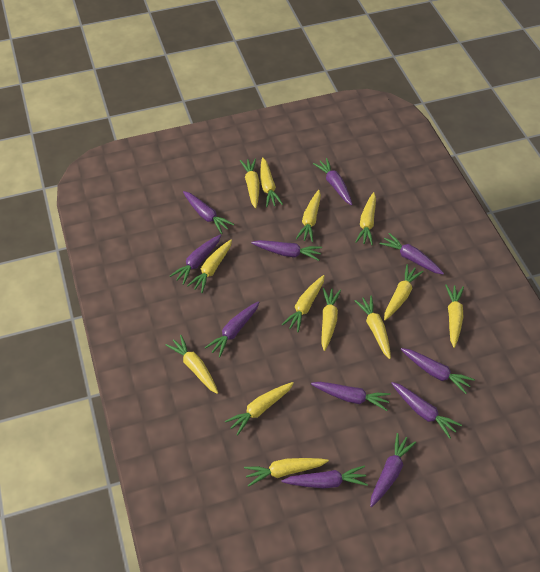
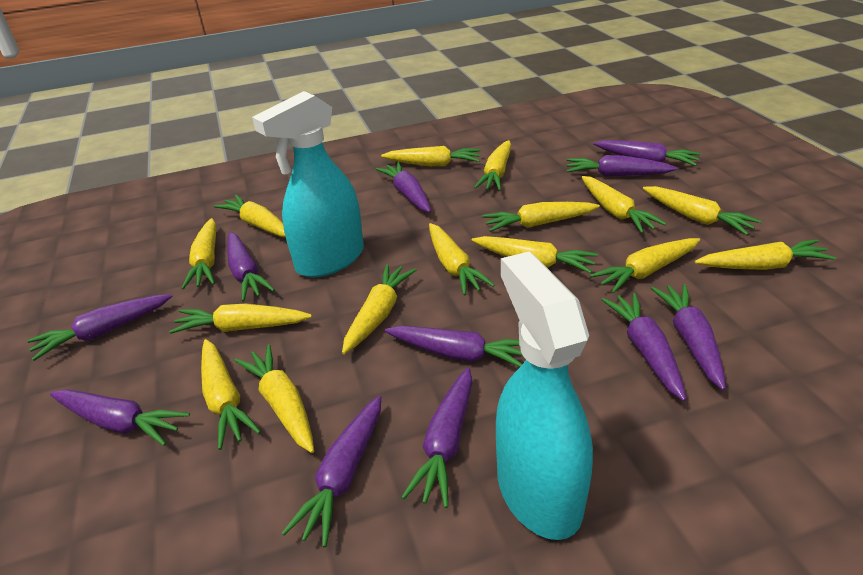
turquoise spray bottle: none = 0 -> [252,91,364,277] [496,251,593,540] = 2
yellow carrot: [166,335,218,394] [187,239,232,293] [225,382,294,436] [240,158,260,209] [244,458,329,487] [260,157,283,207] [281,275,325,332] [296,190,321,242] [321,288,341,351] [354,296,391,359] [355,192,376,245] [384,264,424,320] [445,285,464,348] = 13 -> [169,304,312,334] [181,218,216,289] [201,339,261,450] [214,195,285,237] [235,344,314,453] [342,264,416,354] [381,146,481,166] [429,223,495,296] [472,236,598,274] [474,140,512,191] [482,202,600,232] [582,176,667,233] [590,238,700,294] [643,186,761,235] [695,239,836,270] = 15

